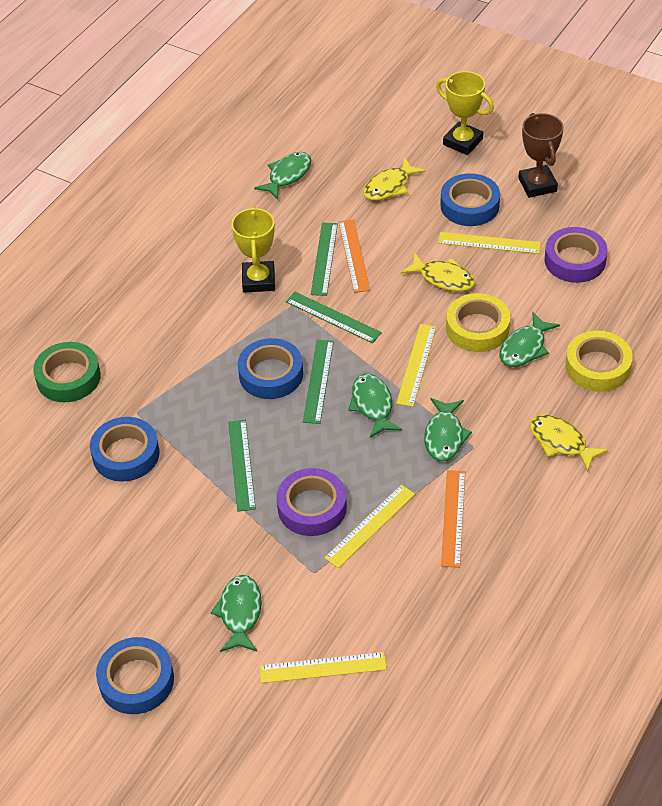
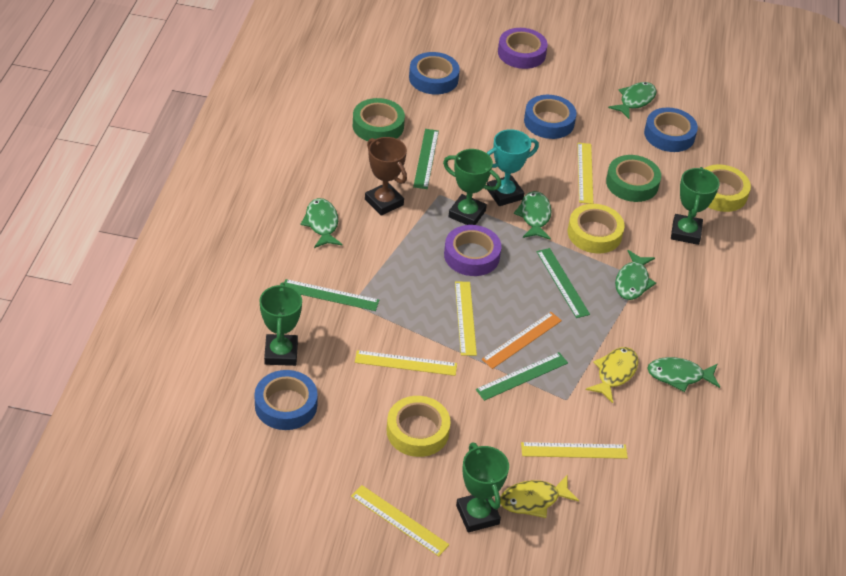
green tape: [33,342,101,402] = 1 -> [353,98,405,141] [606,155,661,202] = 2
green trophy: none = 0 -> [259,283,302,366] [443,149,501,225] [456,443,509,533] [671,167,720,245] = 4
orange ruler: [339,219,370,293] [441,470,465,568] = 2 -> [481,312,562,369] = 1
turquoise trophy: none = 0 -> [487,129,539,206] = 1
yellow fish: [363,158,426,201] [401,253,475,292] [530,415,608,472] = 3 -> [500,475,579,518] [586,347,638,403] = 2
yellow ruler: [260,652,387,683] [324,484,415,568] [396,324,436,407] [438,232,541,254] = 4 -> [351,485,449,557] [355,350,457,376] [455,282,477,356] [521,442,628,459] [578,143,593,204] = 5
yellow tape: [446,293,510,352] [565,331,633,392] = 2 -> [387,396,451,457] [568,204,625,254] [704,164,751,212] = 3
yellow trophy: [231,206,275,293] [436,71,494,155] = 2 -> none = 0

